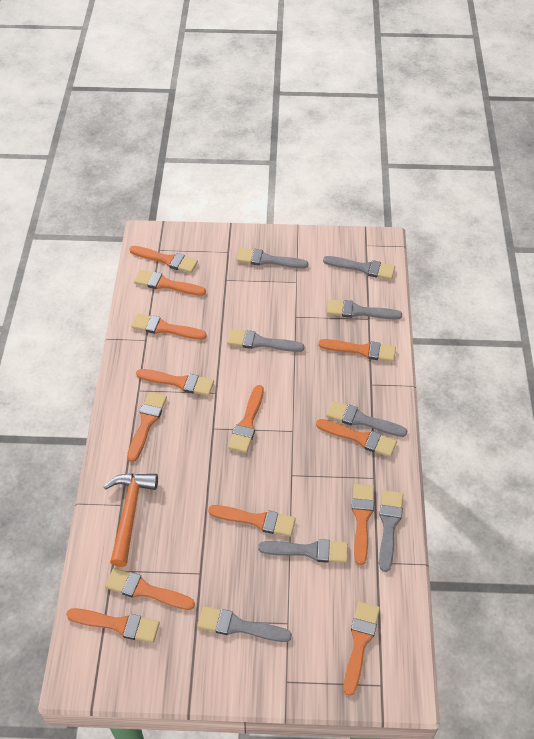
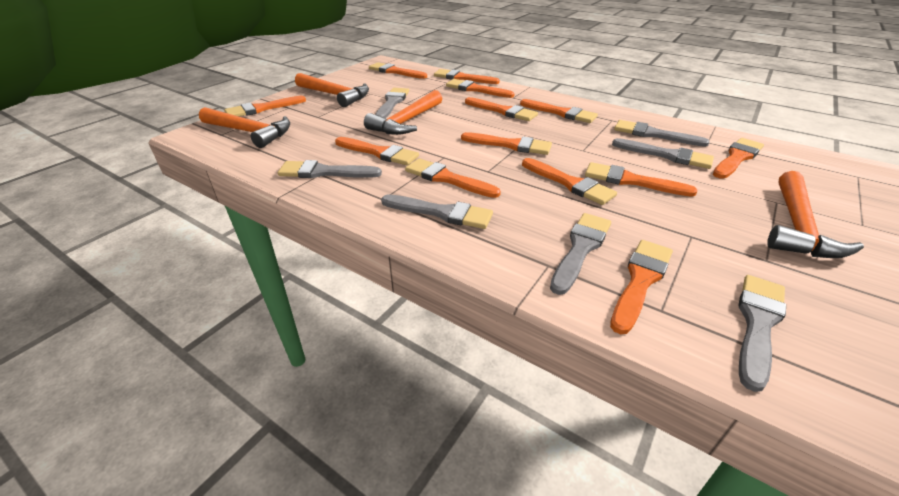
grey brush: [197,606,292,642] [227,329,304,352] [237,248,308,269] [258,539,348,563] [323,256,395,280] [326,401,407,437] [327,300,402,319] [379,490,403,572] = 8 -> [278,160,382,178] [375,88,409,118] [381,194,493,229] [550,213,611,295] [612,138,714,169] [614,120,710,147] [739,275,786,392] = 7
orange hammer: [103,473,158,567] = 1 -> [199,107,290,148] [295,73,369,107] [364,90,442,135] [767,171,864,258] = 4

